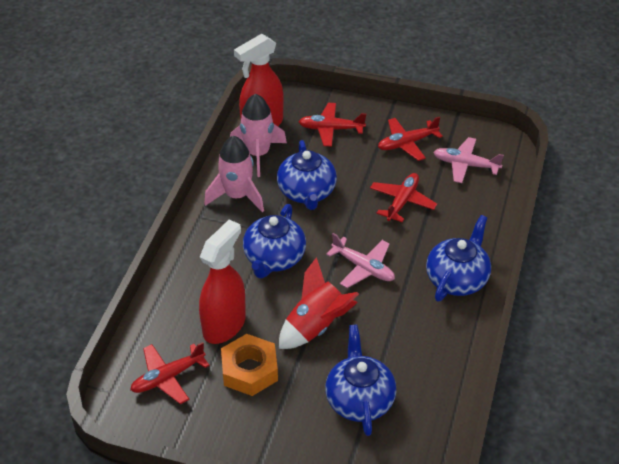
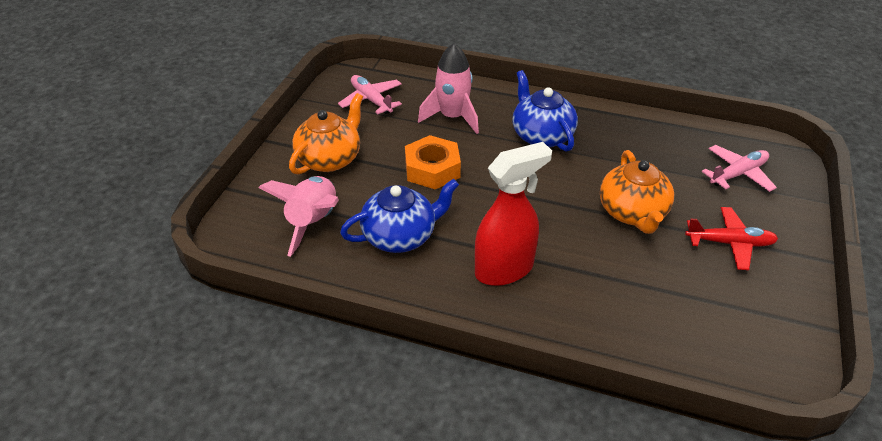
blue teapot: [243,204,306,278] [277,140,337,210] [325,325,396,436] [426,215,491,301] = 4 -> [340,179,459,253] [512,70,578,152] = 2
orange teapot: none = 0 -> [289,93,363,175] [600,150,675,234] = 2
red plane: [130,342,209,404] [298,103,366,147] [370,173,437,222] [378,117,443,161] = 4 -> [685,207,778,270] = 1
red rocket: [279,257,359,349] = 1 -> none = 0
red spray bottle: [199,219,246,344] [234,34,284,126] = 2 -> [475,142,552,286] = 1

